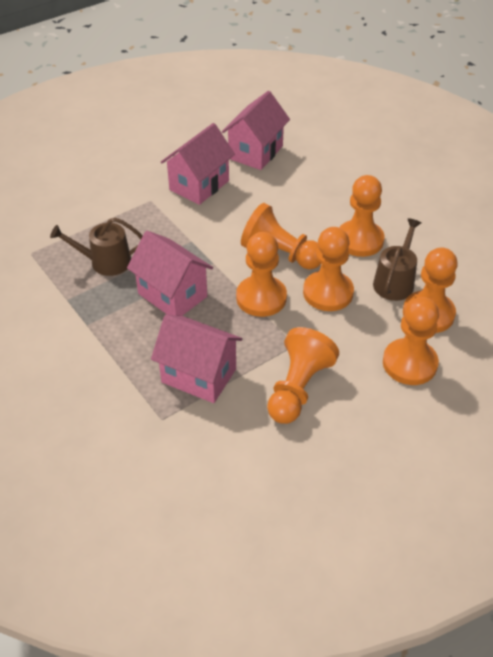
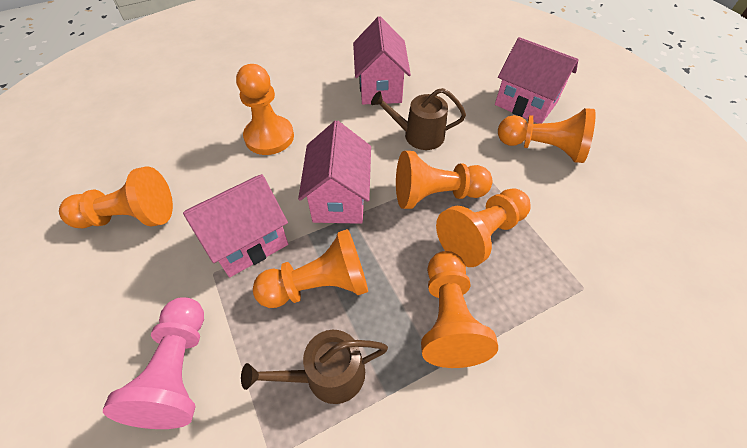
pink pawn: none = 0 -> [103,297,204,429] = 1

